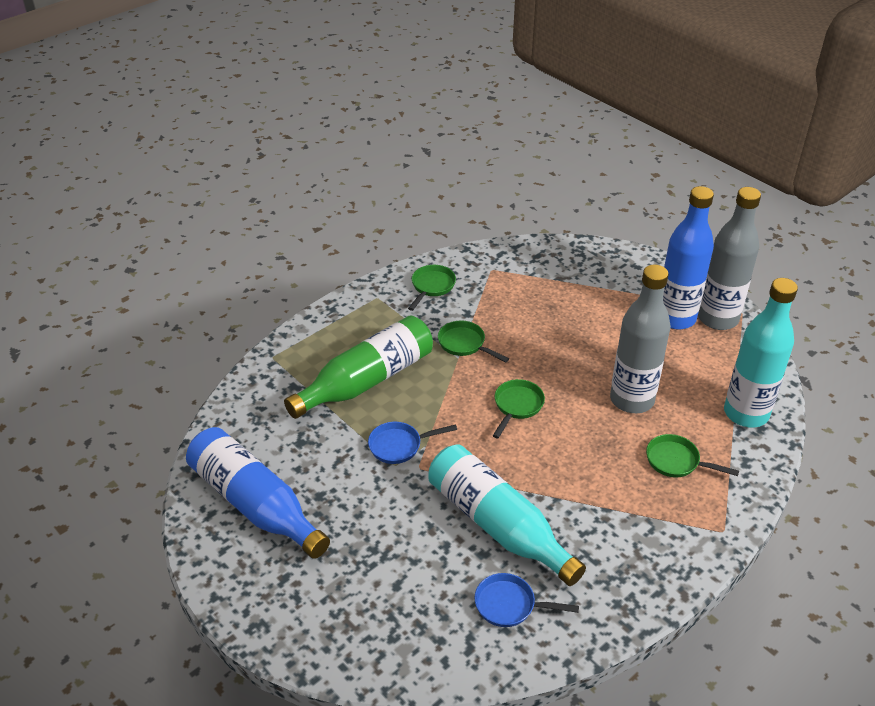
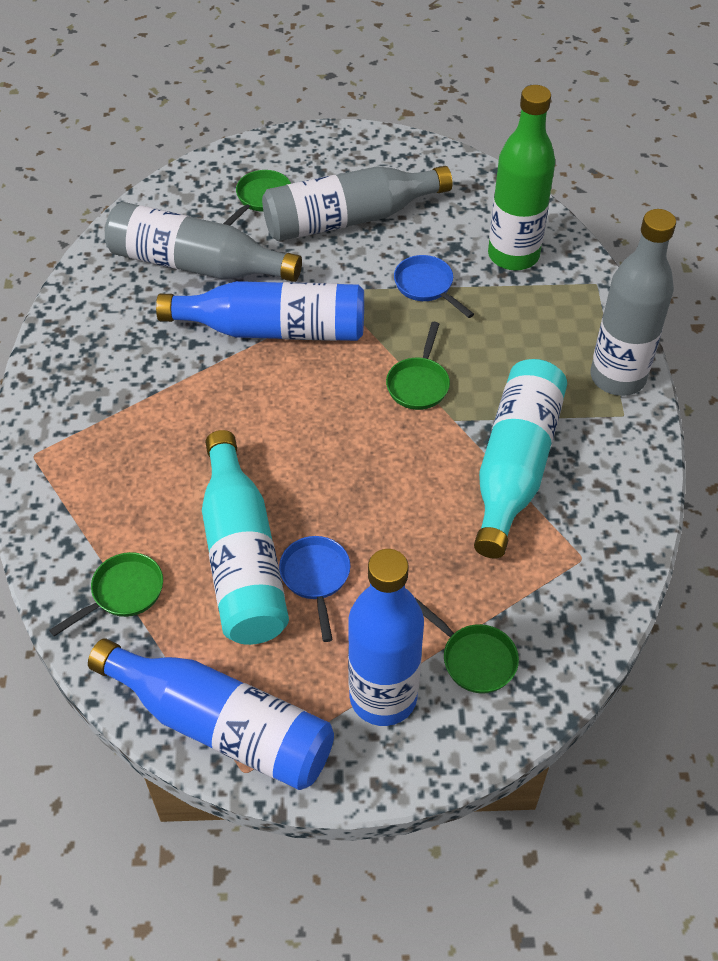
blue bottle: [186,427,330,559] [663,186,714,330] = 2 -> [88,639,334,790] [156,281,364,341] [348,549,424,726] = 3
grey bottle: [610,265,671,413] [698,187,761,330] = 2 -> [105,202,302,282] [262,166,453,241] [590,209,676,396] = 3

